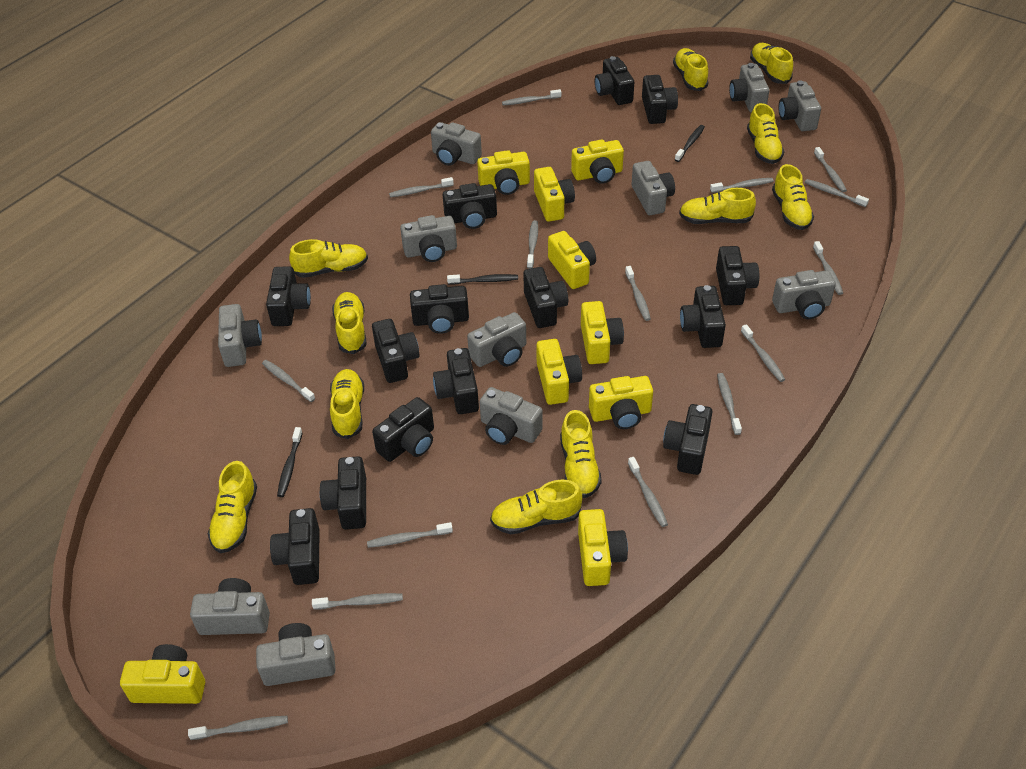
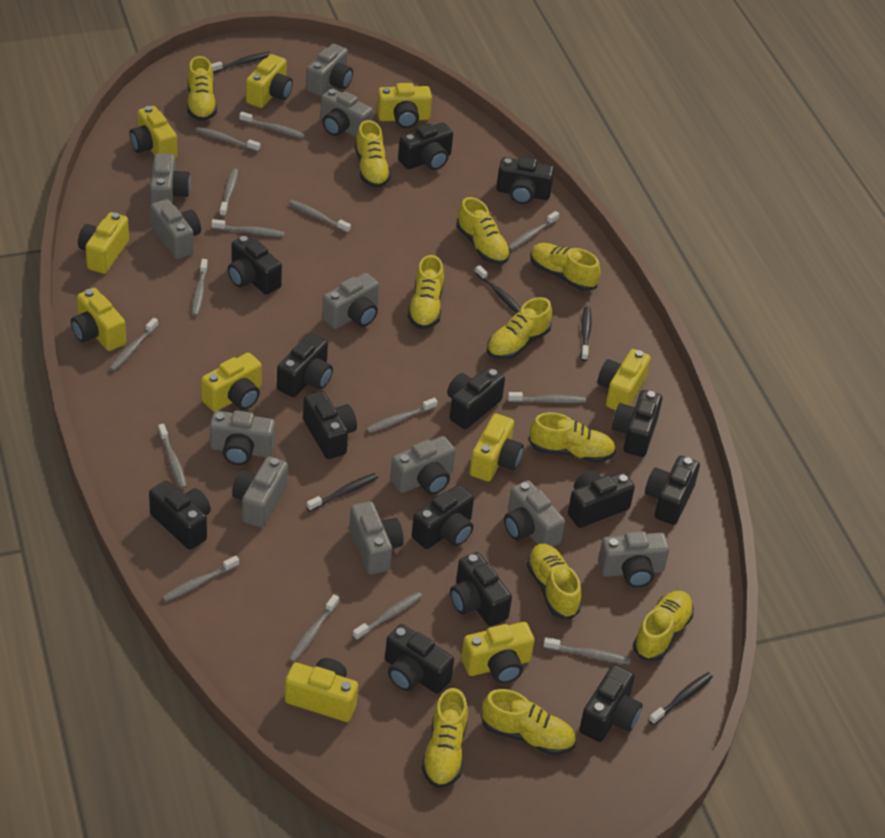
black toothbrush: [277,427,303,497] [447,274,518,285] [675,125,705,162] = 3 -> [211,52,271,73] [307,473,378,511] [475,265,521,313] [581,306,592,361] [649,672,713,725] = 5
yellow camera: [120,644,205,704] [477,150,530,195] [534,167,575,222] [536,339,582,405] [548,231,596,289] [571,139,624,184] [578,509,628,586] [581,301,624,364] [589,376,653,429] = 9 -> [71,288,126,351] [78,212,129,274] [130,106,177,159] [201,353,262,412] [246,54,293,108] [285,658,358,722] [377,83,432,128] [461,622,535,684] [470,413,524,482] [598,349,651,411] = 10

